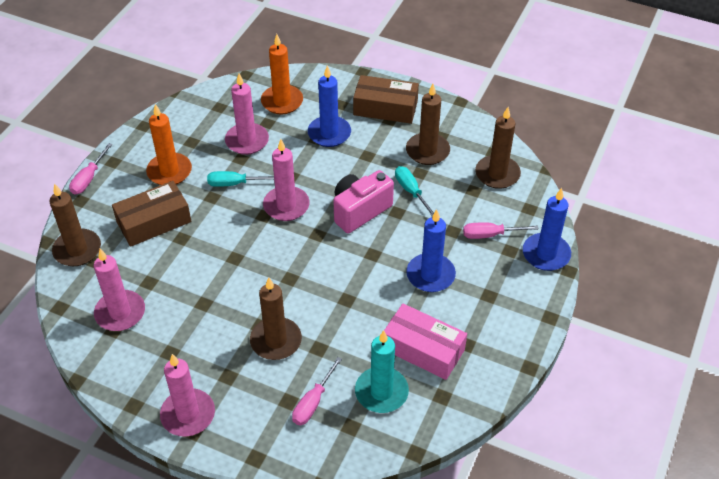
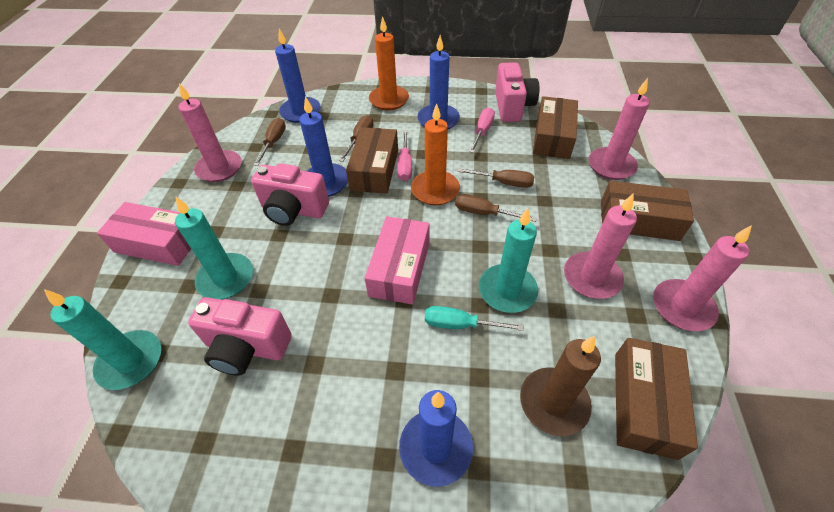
blue candle: [308,66,351,147] [406,209,456,292] [523,188,571,271] = 3 -> [275,29,321,123] [299,96,348,197] [399,390,473,487] [417,35,460,129] = 4
brown box: [112,181,191,247] [353,75,419,124] = 2 -> [346,127,398,194] [533,96,578,159] [601,181,694,241] [615,338,698,460] = 4
brown candle: [49,183,101,266] [250,277,302,360] [406,84,450,165] [475,107,521,189] = 4 -> [520,336,601,436] = 1
brown screwdriver: none = 0 -> [254,118,286,166] [339,115,374,162] [455,194,537,222] [457,168,534,188] = 4
pink box: [384,304,467,380] = 1 -> [97,202,191,266] [364,216,430,305] = 2
pink camera: [333,170,394,233] = 1 -> [188,297,292,376] [251,163,329,226] [495,62,539,122] = 3
pink screwdriver: [69,143,113,195] [292,357,342,425] [463,222,539,239] = 3 -> [397,130,412,181] [469,108,495,153] = 2
turquoise candle: [355,330,409,413] = 1 -> [44,289,161,390] [175,196,253,299] [479,208,538,313] = 3
turquoise screwdriver: [207,171,274,187] [395,166,434,217] = 2 -> [425,306,524,331] = 1

